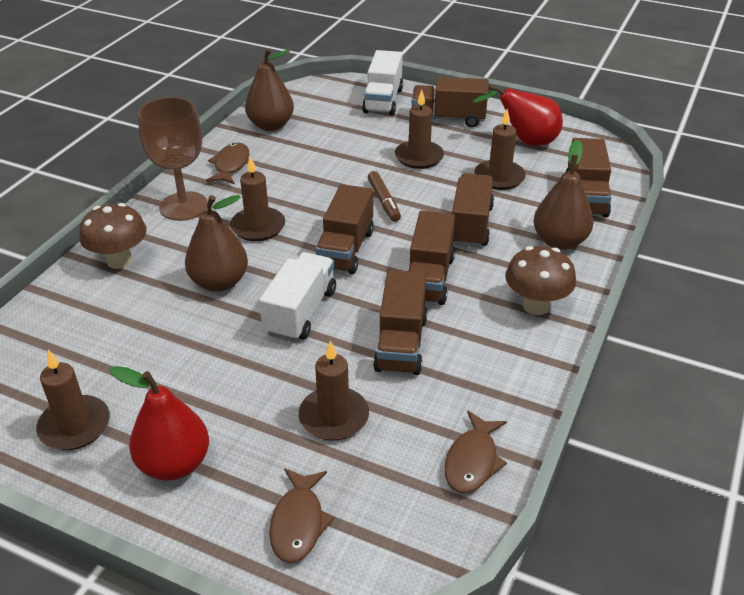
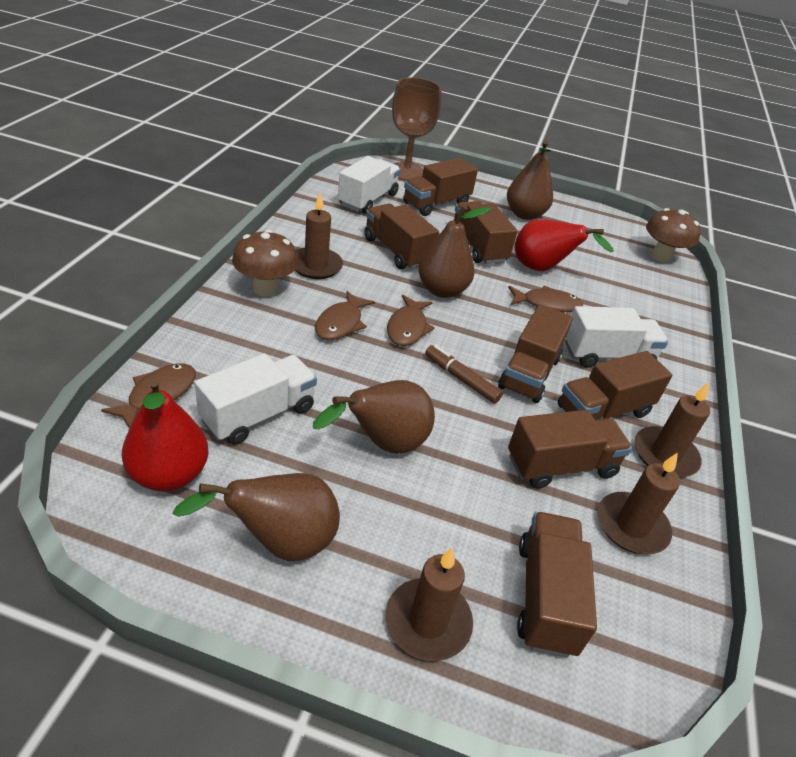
brown candle: [36,350,110,450] [230,156,285,241] [299,340,369,441] [395,90,444,169] [474,109,526,190] = 5 -> [295,193,343,279] [386,548,473,661] [598,453,680,554] [635,383,710,478] = 4
brown fish: [206,143,249,184] [269,468,334,563] [444,410,507,493] = 3 -> [101,363,196,429] [315,291,375,340] [387,295,435,346] [508,286,583,312] = 4
brown pear: [185,195,248,292] [245,48,294,131] [534,140,594,250] = 3 -> [173,473,340,561] [313,380,435,454] [418,205,491,298] [507,140,553,220] = 4
brown truck: [316,184,374,274] [373,270,427,375] [408,211,455,305] [411,77,489,128] [452,173,494,248] [566,138,612,218] = 6 -> [364,204,439,269] [403,158,478,216] [454,201,518,264] [498,304,573,403] [508,410,632,489] [517,512,597,658] [558,351,672,420] = 7
white truck: [259,252,336,342] [362,50,403,116] = 2 -> [195,353,317,445] [338,156,401,214] [565,306,668,368] = 3

